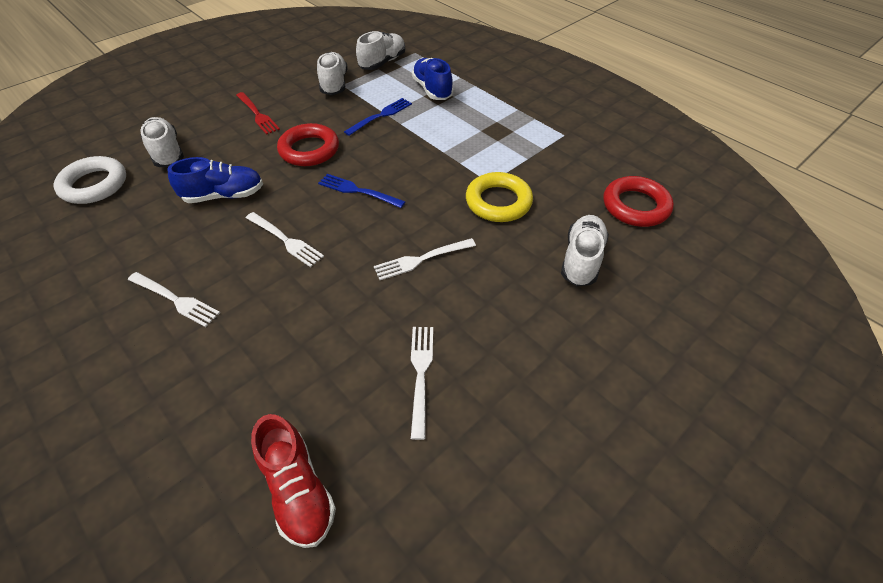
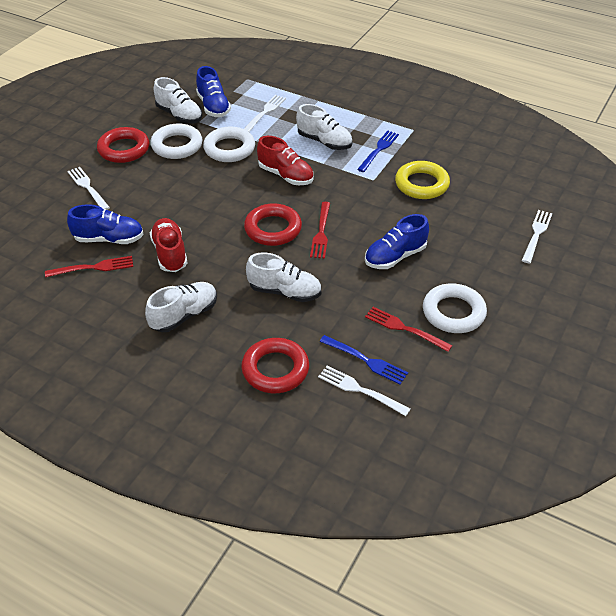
blue shoe: [167,157,263,203] [412,58,453,100] = 2 -> [67,204,143,244] [196,66,231,117] [365,214,429,269] = 3
red fork: [236,92,280,135] = 1 -> [45,256,133,277] [310,202,330,259] [365,307,453,352] = 3
red ring: [277,123,339,166] [604,176,674,227] = 2 -> [97,127,149,163] [241,338,309,393] [244,203,302,246] = 3
red shoe: [251,414,336,548] = 1 -> [150,218,187,272] [257,136,314,185] = 2
white ring: [54,156,126,204] = 1 -> [150,124,202,159] [203,127,255,162] [423,283,487,333] = 3

